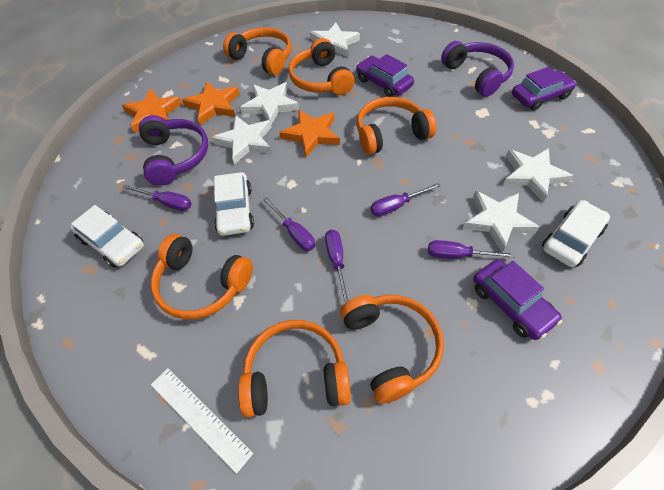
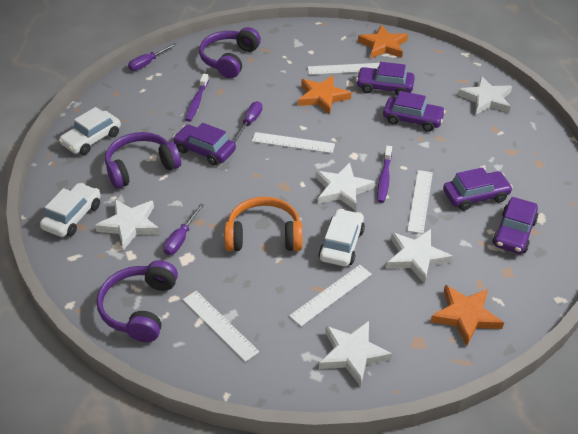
orange headphones: [150,234,253,320] [223,27,291,75] [238,320,351,418] [288,38,355,95] [340,295,444,404] [357,97,437,155] = 6 -> [224,197,303,251] = 1
purple car: [356,54,414,97] [473,259,562,340] [512,67,576,111] = 3 -> [173,123,236,165] [356,62,415,96] [383,91,446,132] [443,167,513,211] [492,197,538,254] = 5
purple headphones: [139,115,208,186] [441,41,514,97] = 2 -> [97,260,178,342] [105,132,181,189] [199,27,261,78] = 3
purple screwdriver: [123,185,192,211] [263,197,315,251] [325,230,349,304] [370,183,441,216] [428,240,515,259] = 5 -> [128,43,177,71] [163,203,204,255] [233,101,262,143] = 3
purple toothbrush: none = 0 -> [185,74,209,122] [377,146,392,203] = 2
white ruler: [151,368,253,474] = 1 -> [183,291,259,362] [252,132,335,153] [289,265,372,326] [308,63,380,75] [407,170,433,234] = 5

